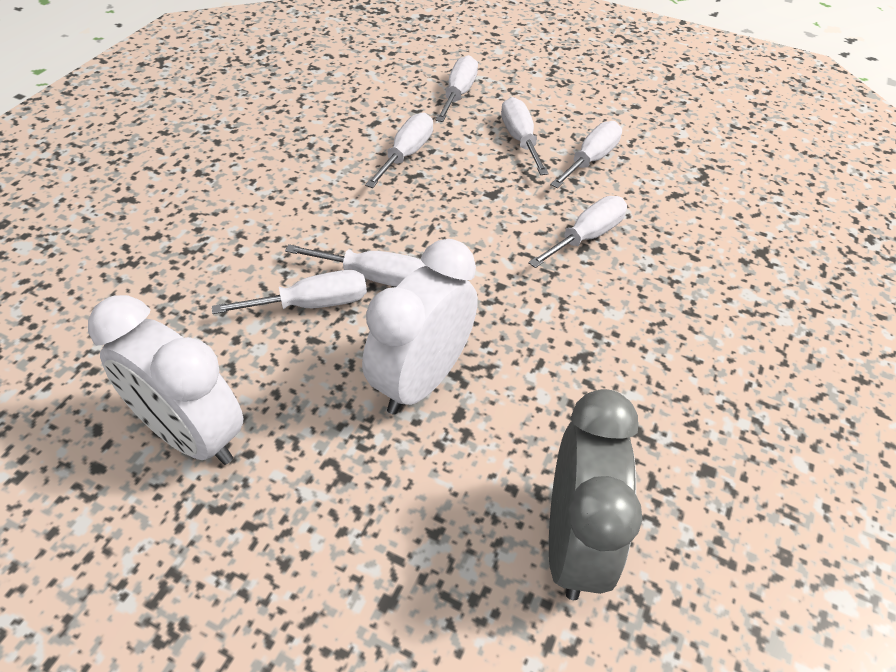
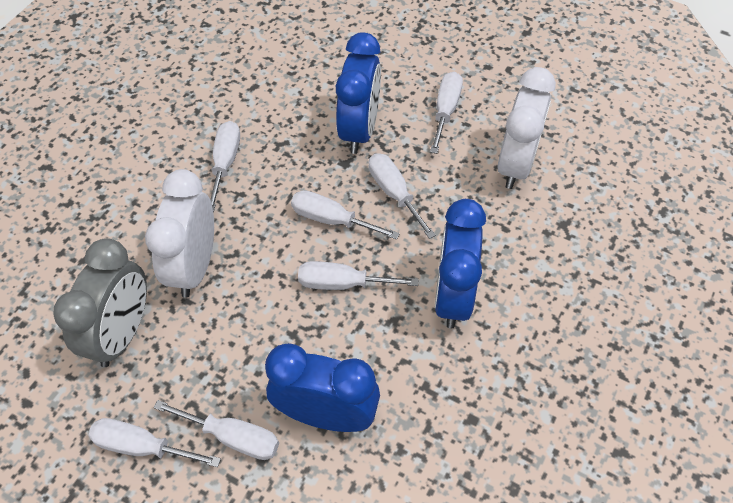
blue clock: none = 0 -> [265,343,380,432] [336,33,381,154] [435,199,486,329] = 3

